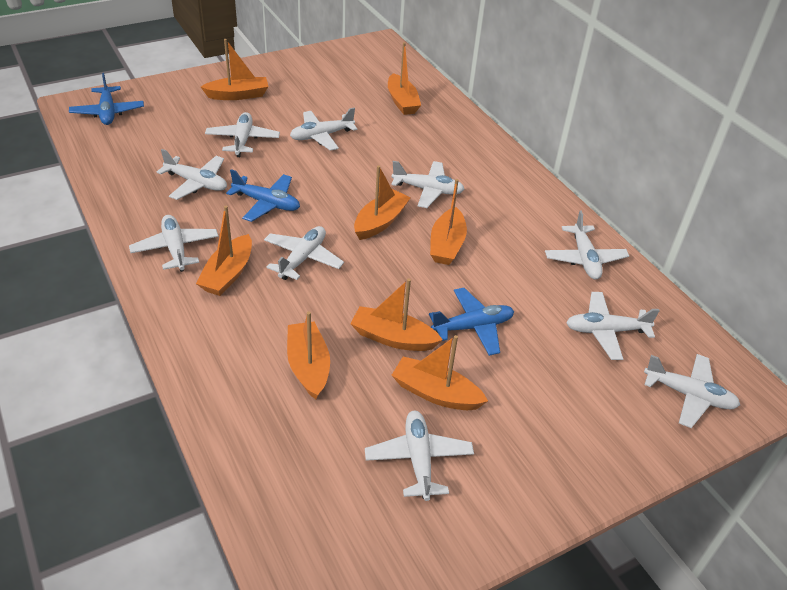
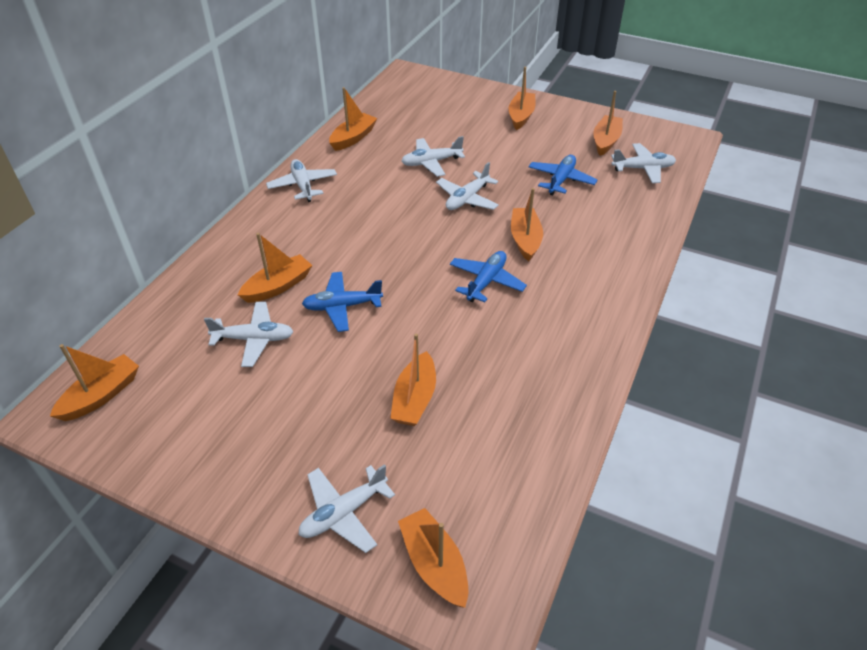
white plane: [129,215,219,272] [157,149,227,200] [205,112,280,157] [264,226,344,280] [290,107,358,151] [365,411,474,501] [391,161,465,208] [545,211,629,280] [566,292,660,360] [644,354,740,428] = 10 -> [204,302,294,367] [266,159,337,202] [299,464,395,553] [401,136,465,177] [436,162,499,210] [611,143,676,183] = 6

